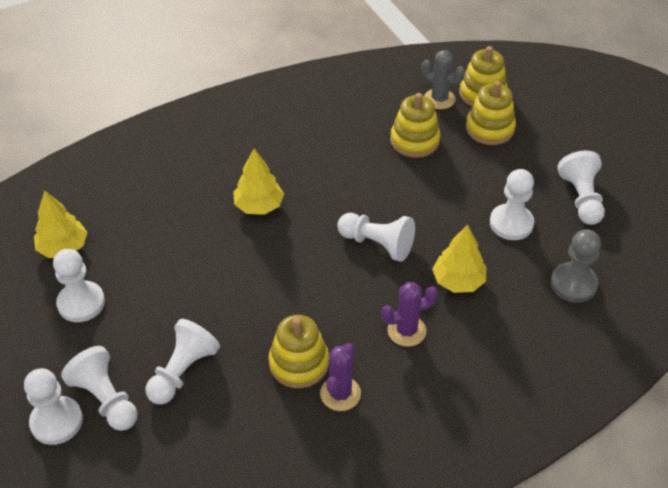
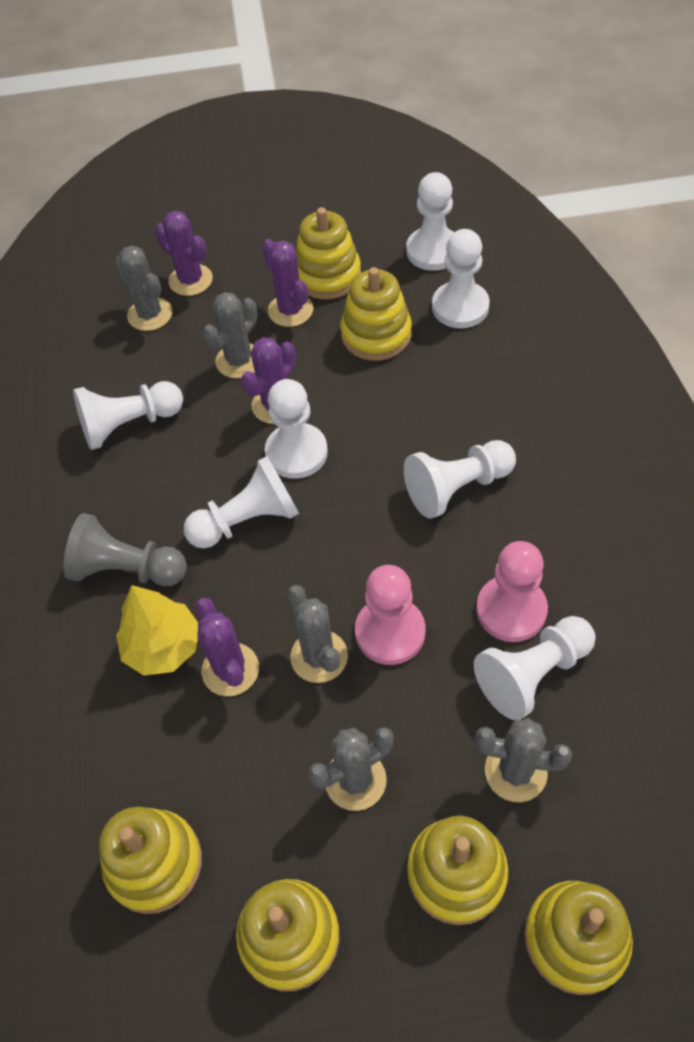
grey cactus: [421,50,465,109] = 1 -> [114,246,172,331] [202,292,258,378] [287,585,348,683] [308,727,394,811] [475,718,572,802] = 5
pink pawn: none = 0 -> [355,565,426,665] [476,541,548,642] = 2
purple cactus: [320,343,361,411] [381,282,438,347] = 2 -> [155,211,213,296] [195,598,259,696] [241,337,296,424] [262,239,313,327] = 4
yellow stacking toy: [268,315,329,388] [390,93,440,158] [459,46,507,107] [466,81,516,145] = 4 -> [99,807,202,914] [236,879,339,991] [295,207,361,299] [340,267,412,361] [407,816,508,925] [524,881,633,995] = 6
yellow tree: [34,190,87,258] [233,149,284,215] [432,225,486,293] = 3 -> [116,585,198,676] = 1

